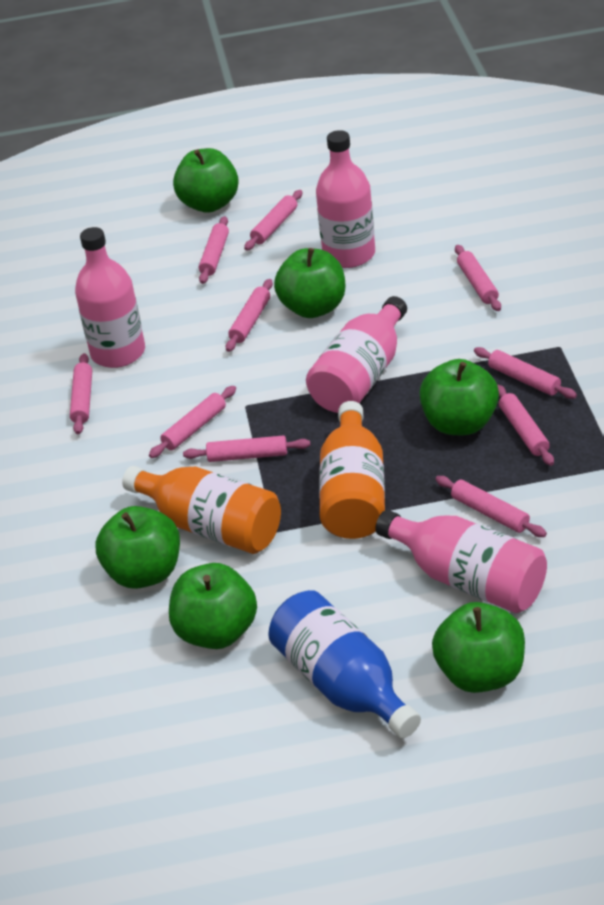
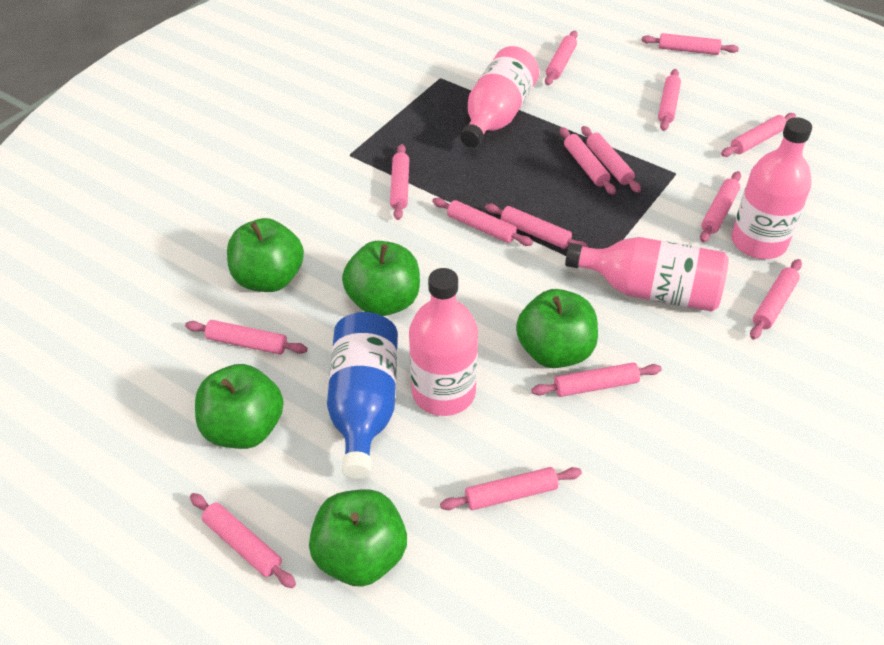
green apple: [95,506,180,589] [169,563,257,649] [173,148,239,213] [274,248,345,318] [419,359,499,435] [432,602,525,693] = 6 -> [195,364,284,449] [227,218,304,292] [309,489,407,587] [342,241,420,316] [516,289,598,368] = 5
orange bottle: [122,466,281,554] [319,401,385,539] = 2 -> none = 0
pink rolling pin: [70,353,92,434] [149,386,236,458] [183,436,310,462] [199,216,229,284] [226,279,273,352] [244,190,303,251] [436,476,547,537] [455,245,501,311] [474,347,577,399] [498,385,554,466] = 10 -> [185,320,308,355] [190,493,296,588] [390,144,409,220] [432,198,533,246] [440,467,582,510] [485,204,589,249] [531,363,662,397] [545,31,578,85] [560,127,616,195] [581,126,641,193] [641,33,739,55] [658,69,681,131] [700,171,741,242] [721,113,796,157] [750,259,802,339] = 15

